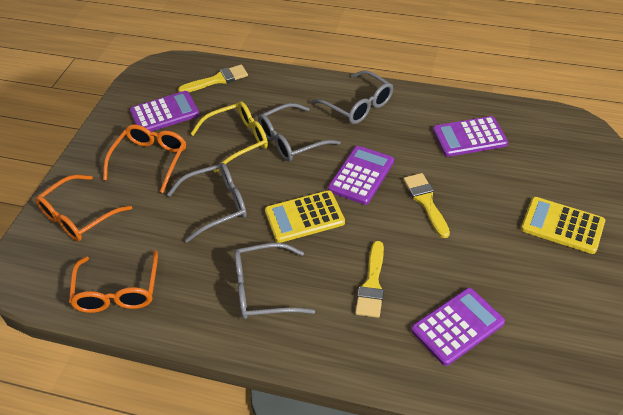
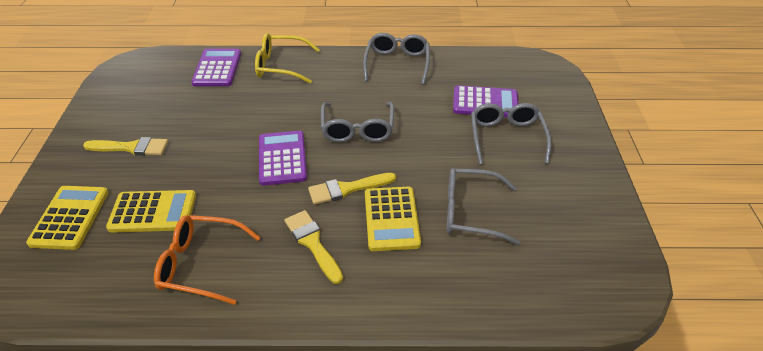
orange glasses: [35,175,132,241] [69,250,158,313] [103,124,186,193] = 3 -> [154,215,261,305] = 1
purple calculator: [130,91,200,132] [328,146,394,205] [411,288,505,366] [433,116,508,157] = 4 -> [191,49,241,86] [259,131,307,186] [453,85,518,117] = 3
yellow calculator: [265,190,345,243] [521,197,605,254] = 2 -> [26,186,108,250] [106,190,196,232] [365,187,421,251] = 3

